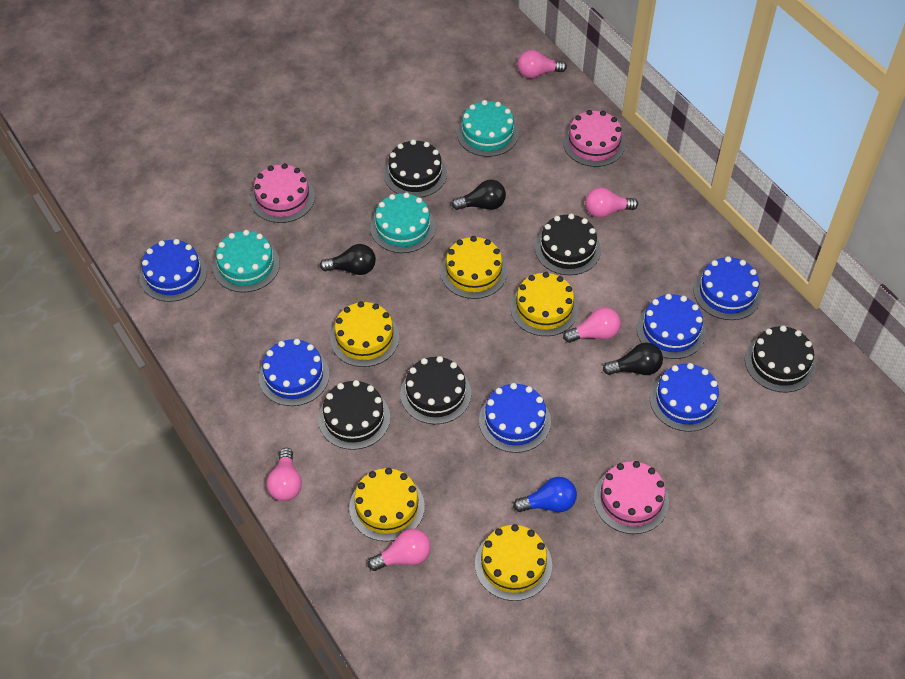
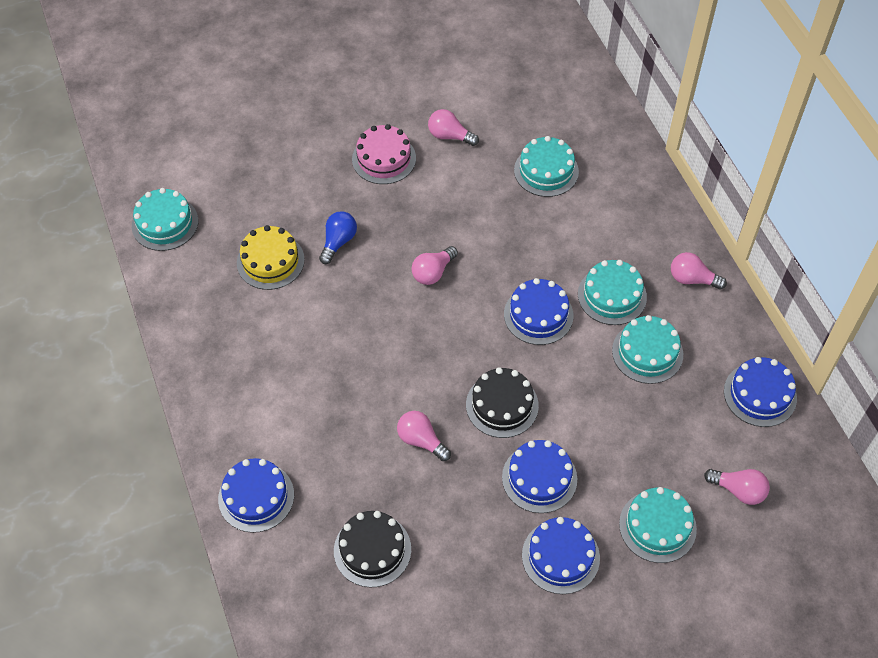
black cake: [318,380,390,450] [384,139,447,198] [400,356,471,424] [535,214,601,275] [745,325,816,393] = 5 -> [334,511,411,587] [466,367,539,438] = 2
black light bulb: [320,244,376,275] [451,180,506,210] [603,342,663,375] = 3 -> none = 0
blue cake: [140,239,207,302] [259,339,330,406] [479,383,551,453] [637,294,706,359] [650,363,722,432] [693,256,762,320] = 6 -> [218,458,294,533] [502,440,577,513] [504,278,574,345] [522,517,600,594] [724,357,797,427] = 5
pink cake: [251,163,315,223] [563,110,625,167] [594,461,669,534] = 3 -> [352,124,416,184] = 1
turquoise cake: [213,230,280,292] [370,192,436,253] [457,100,519,157] = 3 -> [132,188,198,251] [514,136,579,197] [578,260,647,325] [612,315,683,384] [619,487,697,563] = 5
yellow cake: [330,301,399,367] [349,468,425,541] [440,236,507,299] [475,524,552,601] [510,272,578,336] = 5 -> [237,225,305,290] = 1

